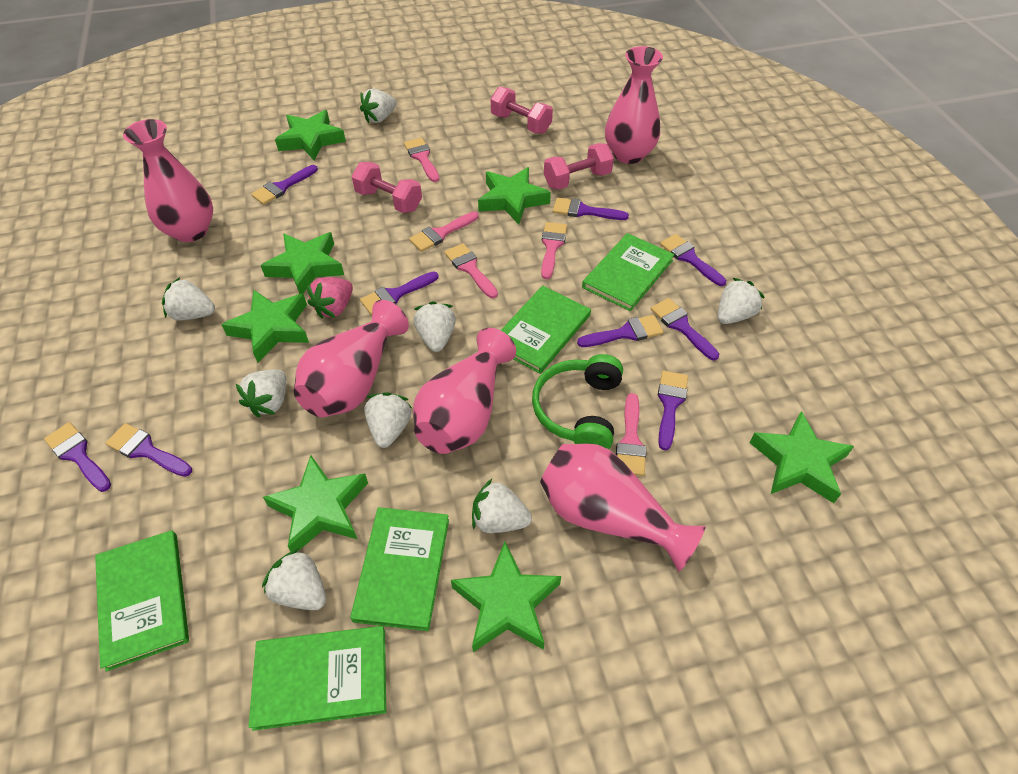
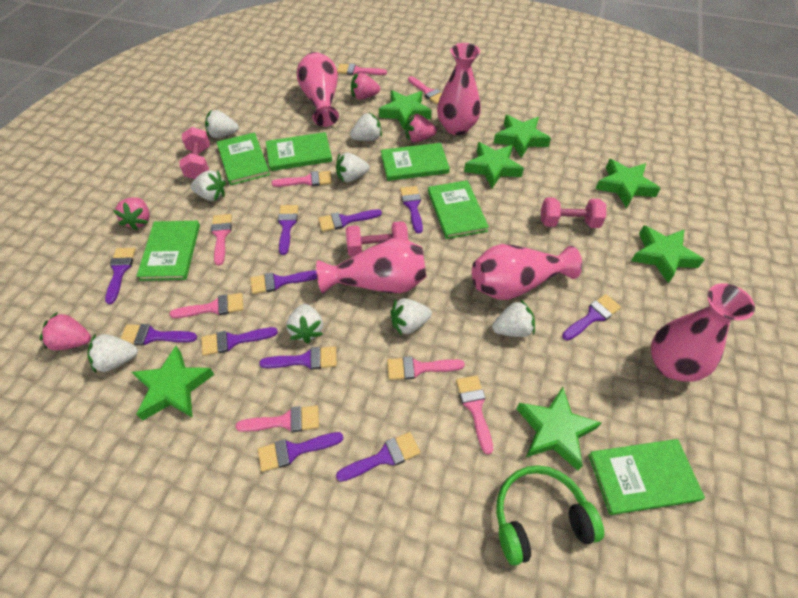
green book: [95,530,189,672] [248,626,386,731] [350,507,449,631] [501,286,591,374] [582,233,675,311] = 5 -> [136,221,200,281] [217,132,270,185] [266,132,332,171] [381,143,450,181] [428,180,489,239] [588,439,705,515] = 6
pink brush: [404,138,439,182] [409,211,479,252] [444,243,498,298] [541,222,567,279] [616,393,646,476] = 5 -> [170,293,243,318] [211,214,232,266] [236,405,319,432] [272,171,332,187] [337,64,387,75] [387,356,465,380] [408,76,442,104] [456,375,493,455] = 8
pink strawberry: [307,277,353,319] = 1 -> [40,312,91,350] [113,197,150,231] [351,73,380,100] [405,114,437,142] = 4
purple brush: [44,422,111,492] [105,423,192,477] [251,165,318,205] [360,271,439,315] [553,197,629,220] [577,315,663,347] [651,298,719,360] [658,371,688,450] [660,234,726,286] = 9 -> [105,248,136,304] [121,324,197,345] [201,327,278,356] [250,270,317,294] [258,432,344,472] [259,346,337,370] [278,205,298,255] [318,209,382,232] [336,432,420,482] [400,186,423,234] [562,294,621,341] = 11

